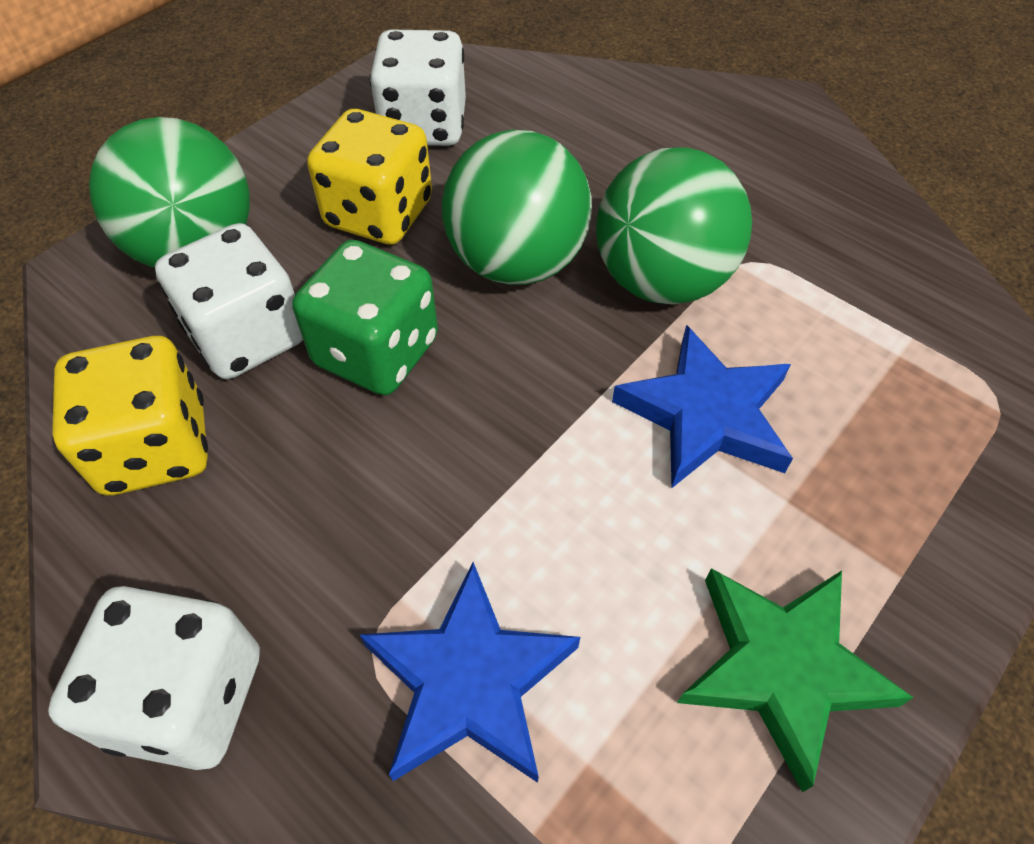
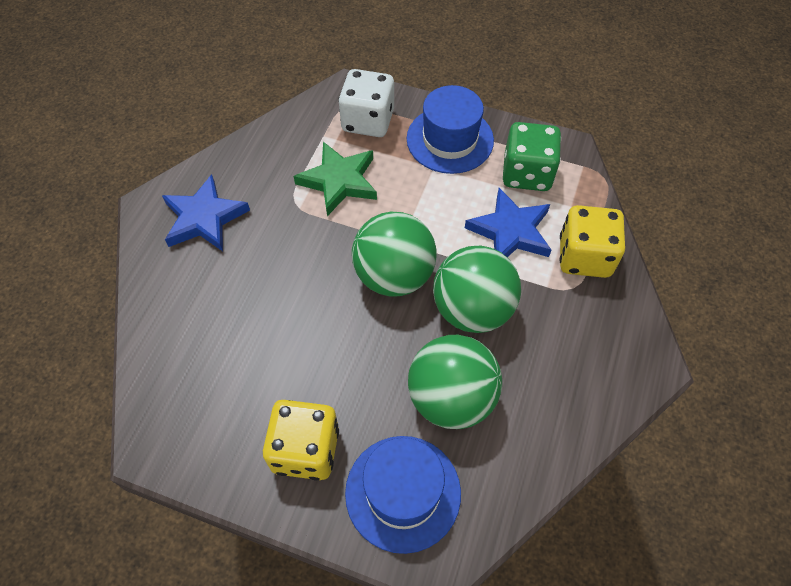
blue hat: none = 0 -> [345,436,461,554] [407,85,494,174] = 2
white dice: [48,586,260,770] [155,223,303,379] [370,29,466,146] = 3 -> [338,69,394,137] = 1

